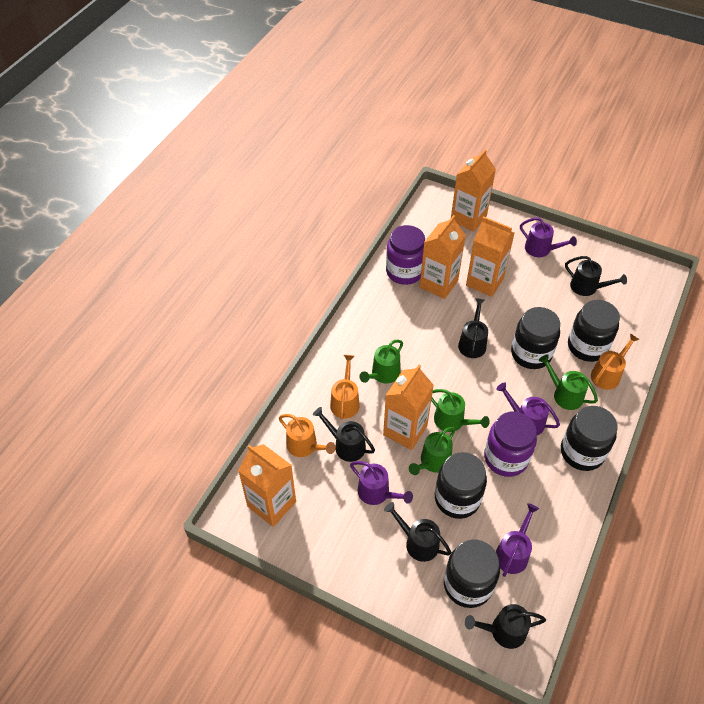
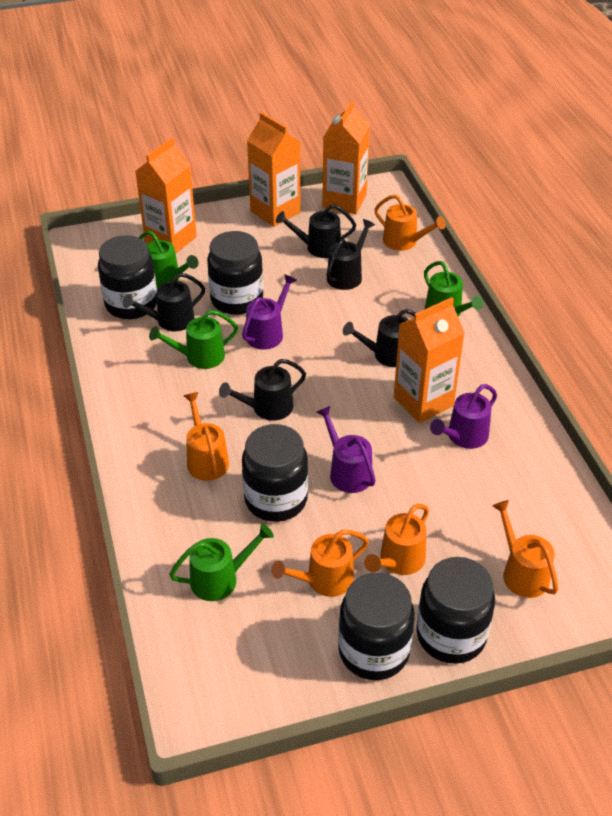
orange carton: [238,444,296,527] [383,365,434,450] [420,215,466,299] [451,149,496,232] [466,216,515,297] = 5 -> [135,138,197,254] [247,112,300,227] [322,100,370,214] [394,297,465,423] = 4
orange watering can: [279,414,336,457] [330,355,360,420] [591,333,640,390] = 3 -> [184,392,229,481] [271,530,369,597] [364,504,429,575] [374,194,446,251] [493,500,558,598] = 5
purple jar: [386,225,425,285] [484,411,537,477] = 2 -> none = 0
purple watering can: [350,461,413,505] [496,382,560,435] [496,503,539,577] [520,218,577,257] = 4 -> [242,274,297,350] [317,406,376,493] [430,384,497,449] = 3

